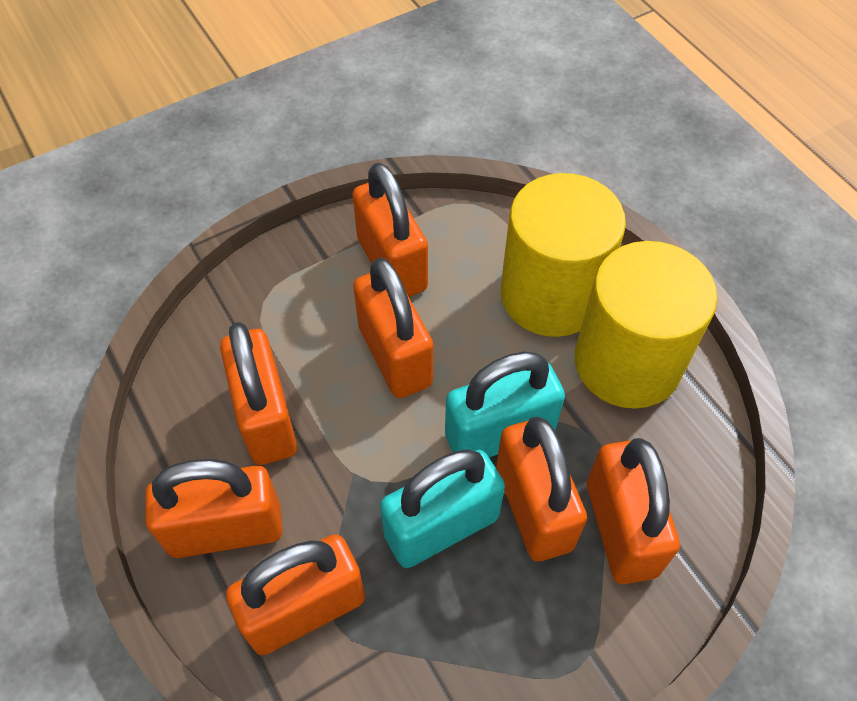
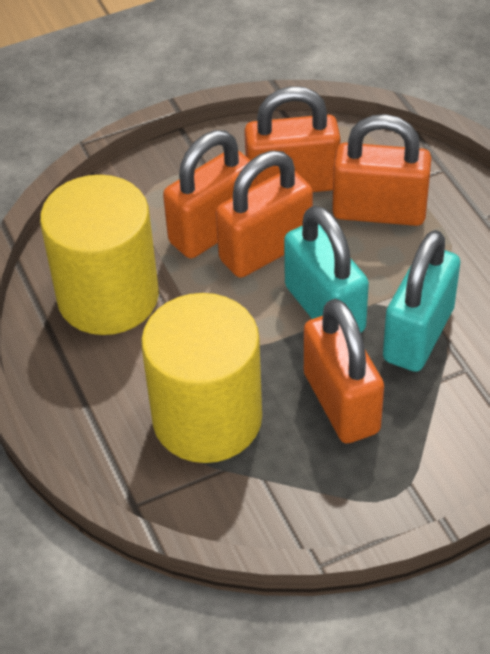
orange padlock: [145,459,283,558] [220,322,297,465] [226,534,365,655] [352,163,428,297] [353,258,433,398] [496,416,587,561] [587,438,680,584] = 7 -> [163,130,257,258] [216,151,313,278] [244,86,340,192] [304,299,384,443] [332,114,431,226] = 5

